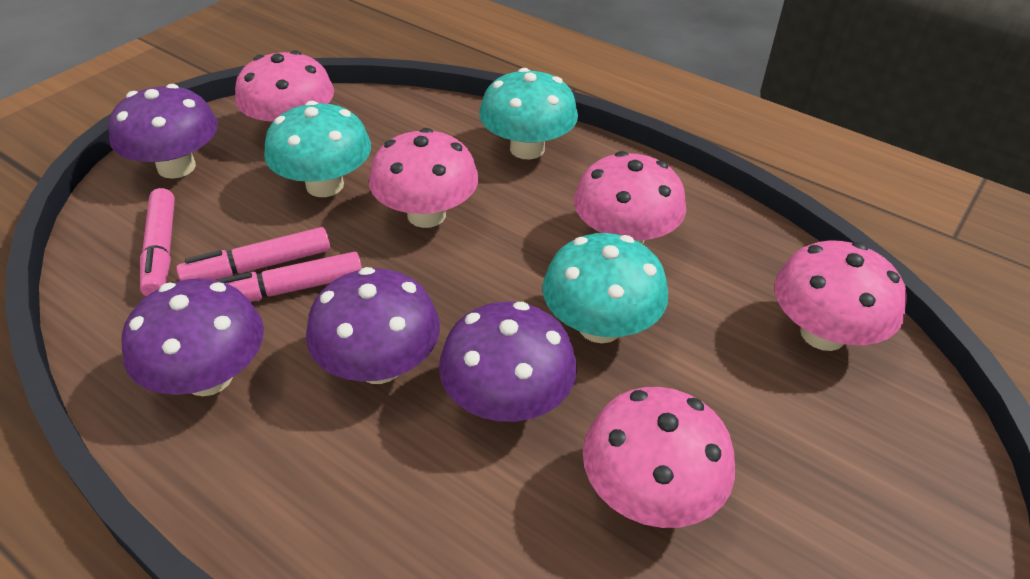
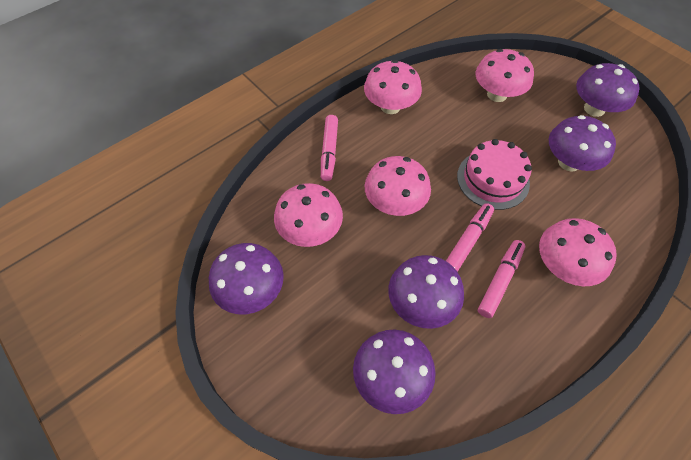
pink cake: none = 0 -> [457,139,532,210] = 1
purple mushroom: [108,84,218,179] [121,278,264,396] [306,267,440,384] [439,302,577,422] = 4 -> [209,243,284,314] [353,330,436,414] [388,255,464,329] [549,115,616,172] [576,63,640,117] = 5
turquoise mushroom: [264,101,371,197] [479,68,578,159] [542,233,668,343] = 3 -> none = 0

